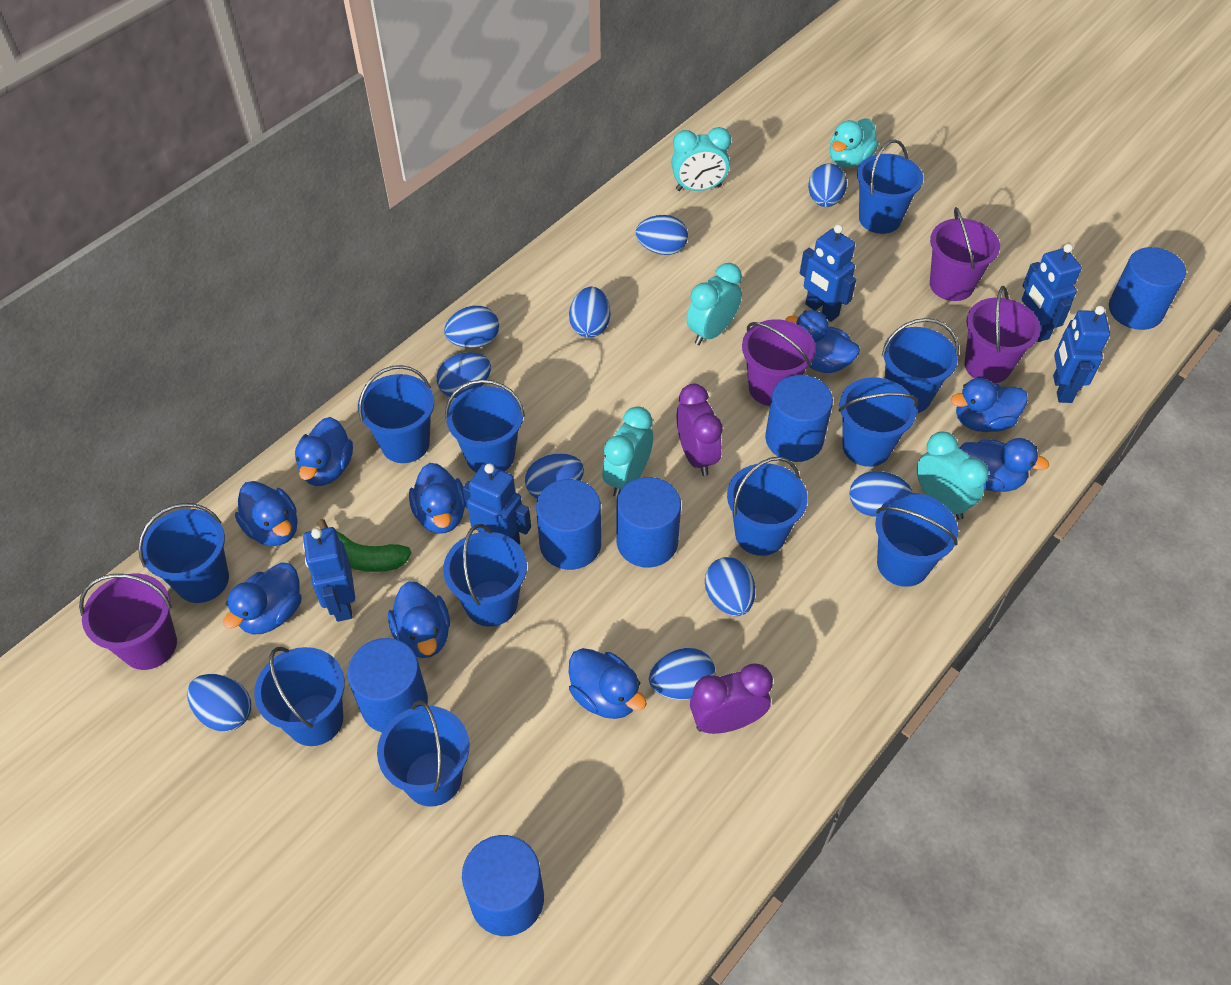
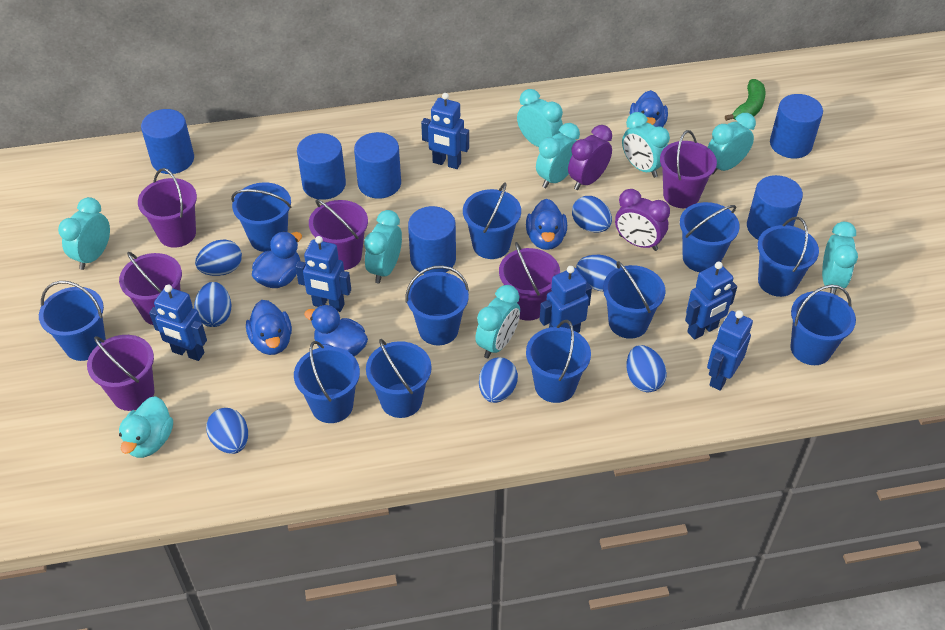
blue duck: [223,562,302,635] [235,481,297,546] [295,417,353,486] [388,582,450,658] [409,463,466,534] [569,648,647,719] [785,310,860,373] [951,378,1028,432] [960,438,1049,492] = 9 -> [246,300,292,355] [252,231,302,288] [304,305,368,356] [526,199,567,250] [630,90,668,127] = 5
blue egg: [187,674,251,732] [436,352,491,399] [444,306,499,348] [525,453,584,499] [569,287,610,338] [636,215,688,255] [649,648,716,700] [705,557,755,616] [808,164,847,207] [849,471,912,517] = 10 -> [194,282,231,327] [195,240,242,276] [206,408,248,454] [479,357,518,403] [572,196,612,233] [576,255,621,291] [627,345,667,392] = 7
blue robot: [303,527,355,622] [463,464,531,545] [800,225,856,322] [1022,244,1082,342] [1053,306,1110,403] = 5 -> [149,285,207,361] [296,236,351,312] [421,93,469,169] [540,266,592,333] [685,262,737,340] [707,310,753,391] = 6
purple bucket: [79,574,177,670] [742,319,816,406] [930,207,1000,301] [965,286,1041,383] = 4 -> [87,335,155,411] [119,252,182,325] [138,168,197,248] [309,199,368,270] [499,242,560,321] [660,130,717,208] = 6
turquoise clock: [602,407,653,498] [671,127,731,191] [687,263,742,345] [917,431,989,520] = 4 -> [58,197,110,270] [364,210,402,284] [475,285,520,358] [517,89,563,147] [536,123,580,188] [622,112,670,178] [708,113,756,174] [822,222,858,294] = 8

